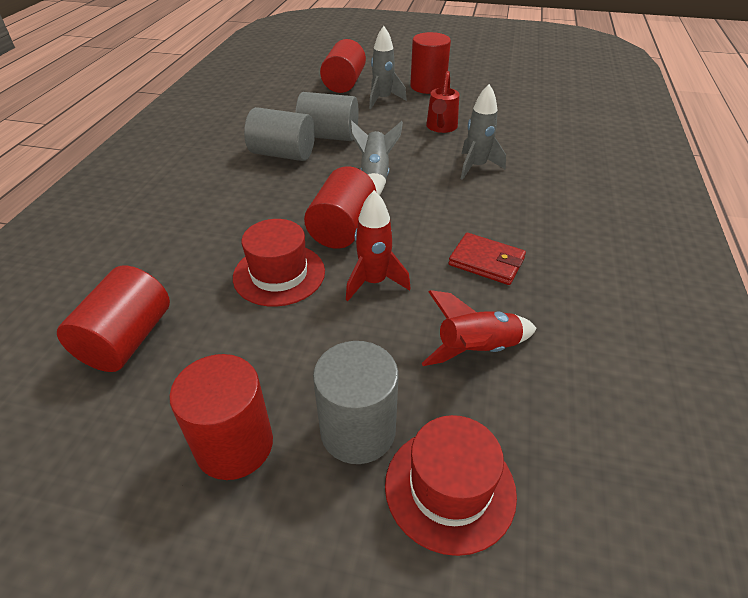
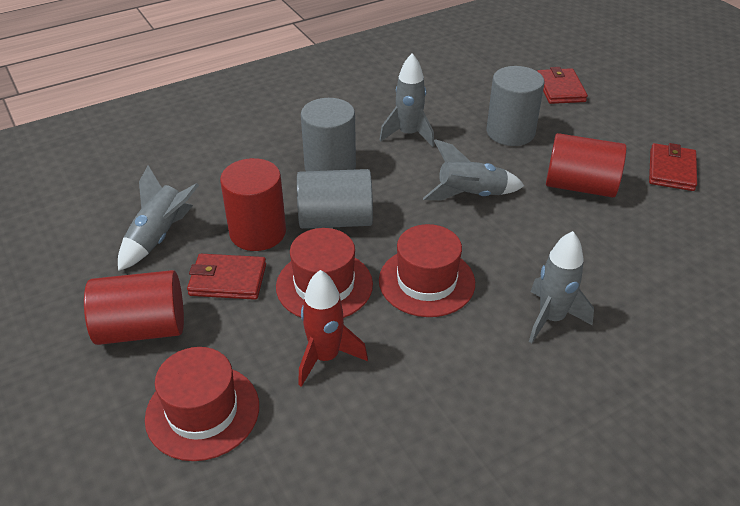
grey rocket: [350,120,403,195] [369,26,407,109] [461,84,506,180] = 3 -> [118,166,199,271] [380,53,434,147] [423,139,524,200] [529,231,594,343] = 4
red cylinder: [57,266,170,372] [169,354,273,480] [304,166,376,249] [320,39,366,93] [410,32,451,94] = 5 -> [84,270,184,345] [220,158,286,251] [546,133,627,198] = 3
red hat: [233,219,325,306] [385,415,517,556] = 2 -> [145,347,259,461] [276,228,373,318] [379,224,475,317] = 3
red rocket: [346,190,411,301] [421,290,537,366] = 2 -> [298,270,368,387] = 1
red wallet: [449,233,526,285] = 1 -> [187,254,266,300] [537,67,588,104] [649,143,697,191] = 3
red watering can: [426,71,459,133] = 1 -> none = 0

